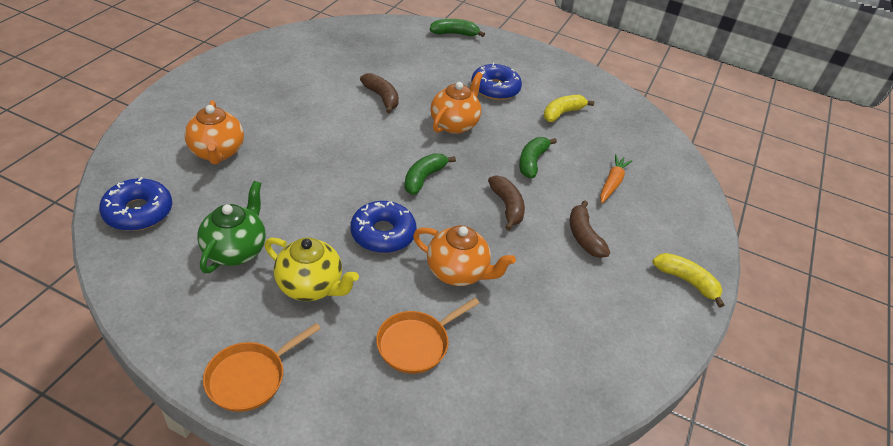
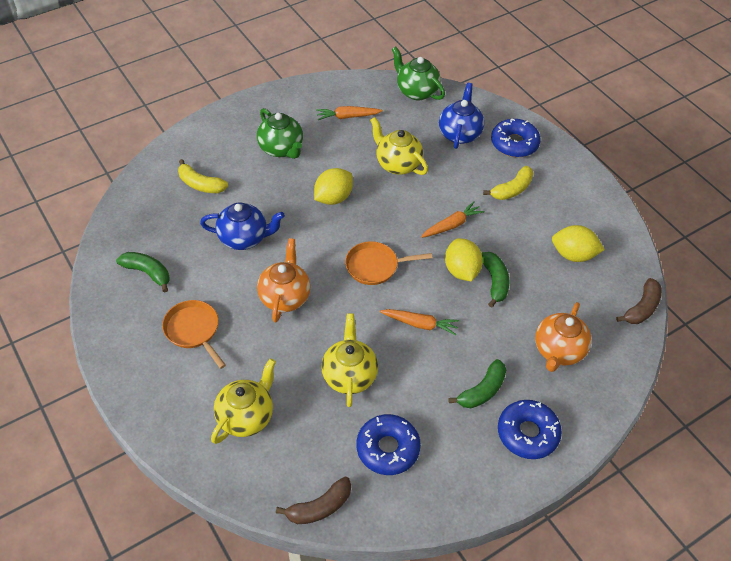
blue teapot: none = 0 -> [200,202,285,250] [439,83,484,149] = 2
brown banana: [360,73,399,114] [488,175,525,230] [570,200,610,258] = 3 -> [276,477,351,524] [616,278,662,324] = 2
green teapot: [197,181,266,273] = 1 -> [257,108,303,159] [392,47,445,100] = 2
orange carrot: [600,154,632,203] = 1 -> [316,106,383,120] [379,309,459,336] [421,201,485,238] = 3
orange teapot: [184,100,244,164] [413,225,516,286] [431,72,483,134] = 3 -> [257,238,310,322] [535,302,592,372] = 2
yellow lemon: none = 0 -> [314,168,353,205] [445,238,483,282] [552,225,605,262] = 3
yellow teapot: [265,237,359,301] = 1 -> [211,359,276,444] [321,313,378,407] [370,117,428,175] = 3

